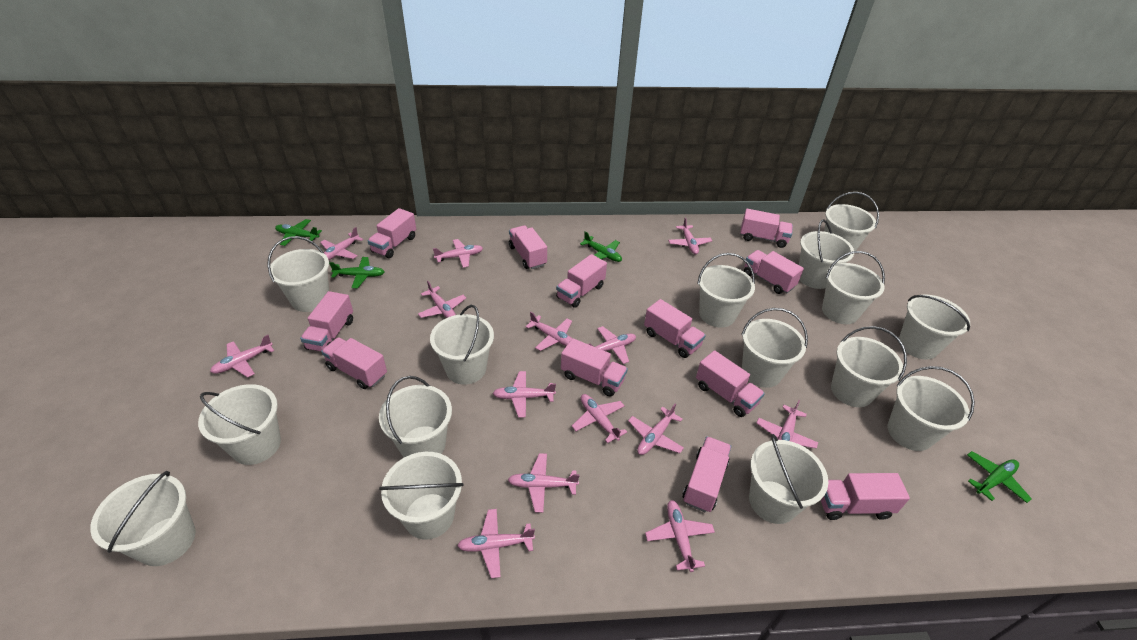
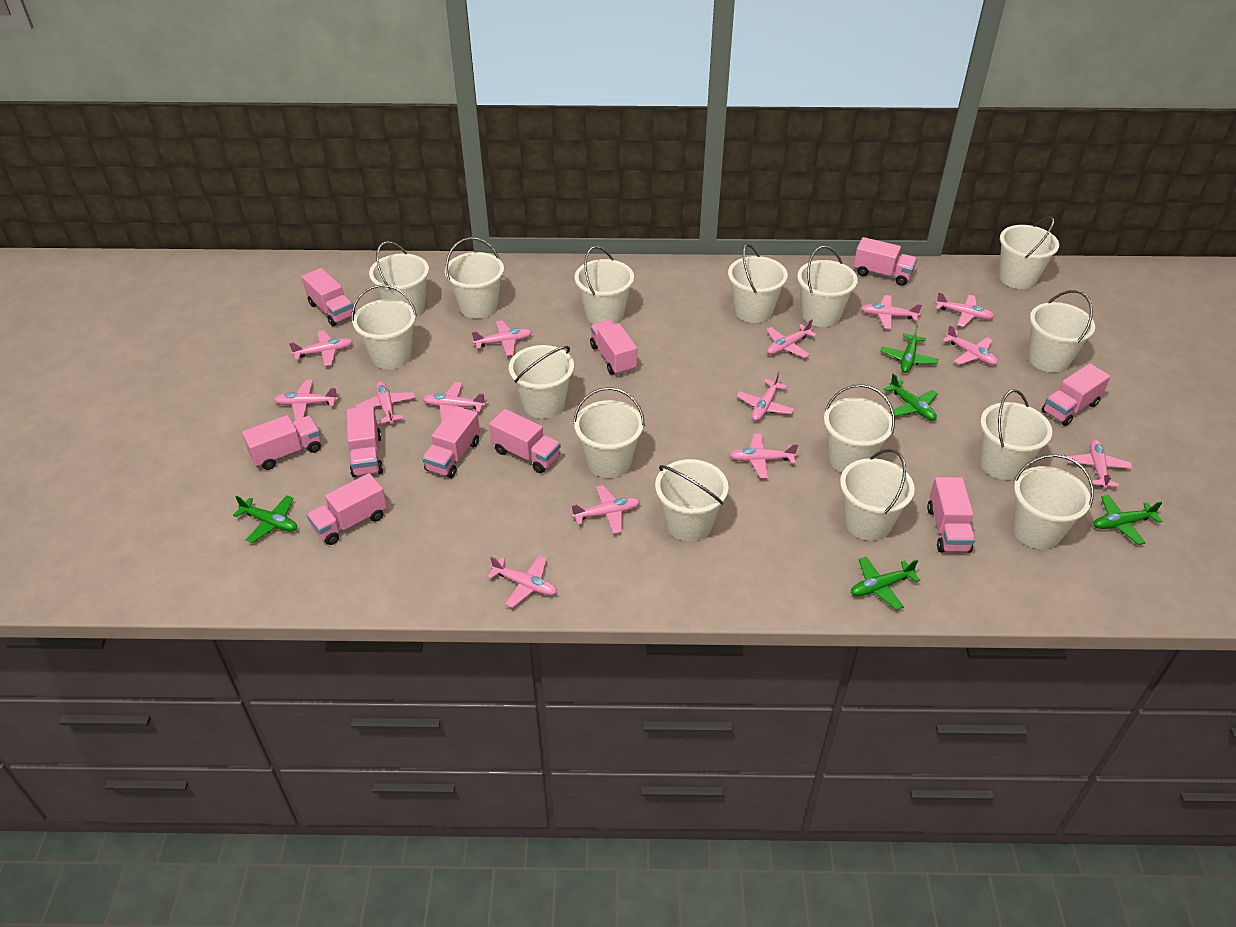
green plane: [275,219,322,246] [329,257,384,288] [580,231,622,262] [967,451,1032,503] = 4 -> [233,495,297,543] [851,557,920,610] [881,325,938,373] [884,373,938,421] [1093,495,1163,545] = 5
pink truck: [300,291,353,352] [321,337,387,389] [367,208,416,258] [509,225,547,269] [556,254,607,308] [561,338,628,397] [644,299,706,358] [683,436,731,513] [696,350,765,417] [740,209,793,248] [744,250,804,294] [821,473,910,520] = 12 -> [242,415,321,470] [302,268,355,326] [306,473,387,545] [347,406,383,477] [422,406,480,478] [489,409,561,473] [590,320,637,375] [854,237,917,286] [927,477,975,553] [1042,363,1111,426] = 10

